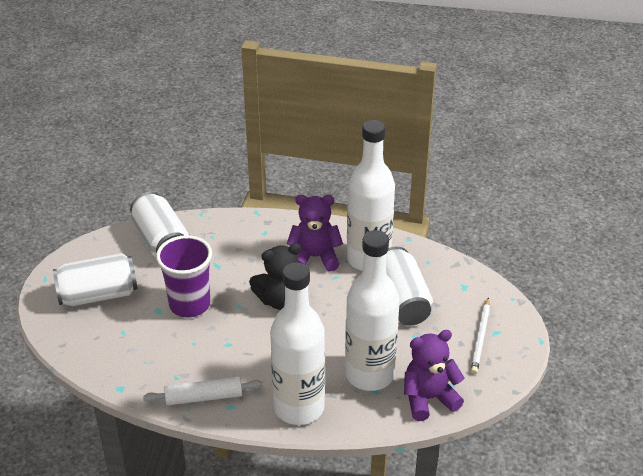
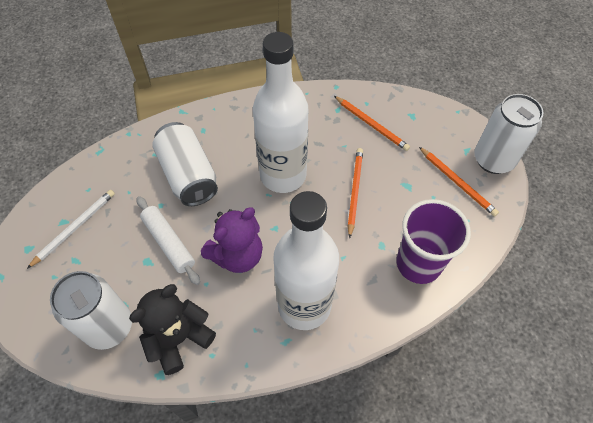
orange pencil: none = 0 -> [334,96,410,151] [347,148,363,239] [419,147,499,217] = 3
purple teddy bear: [287,195,343,271] [404,330,464,421] = 2 -> [201,208,263,273] = 1
white bottle: [270,262,325,425] [345,230,400,391] [347,120,395,271] = 3 -> [253,32,308,193] [273,191,339,330] = 2

